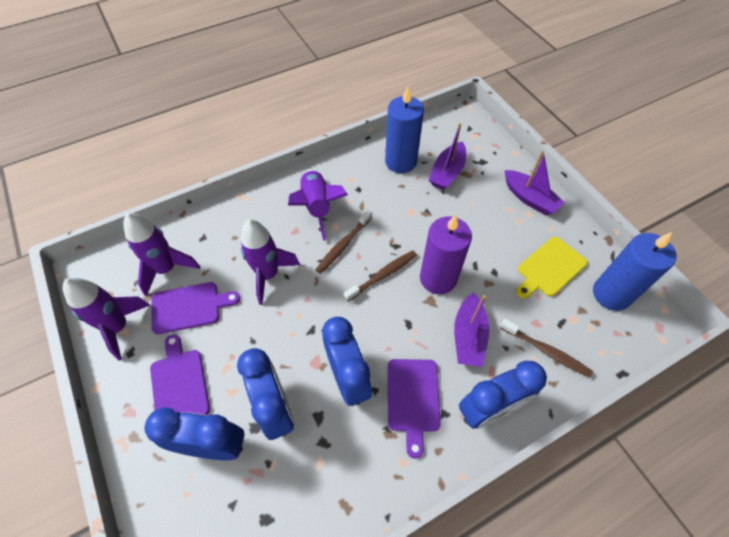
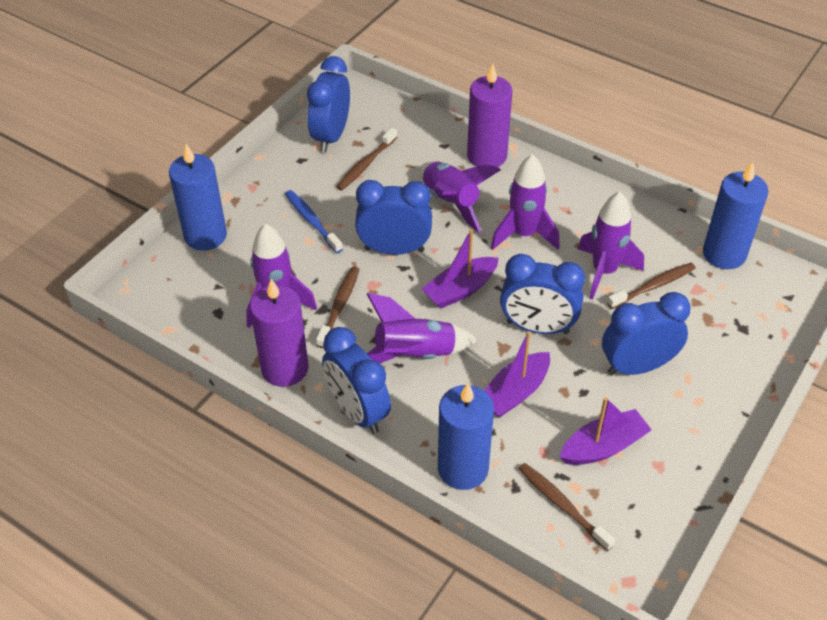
blue candle: [385,86,424,173] [593,232,676,311] = 2 -> [169,144,227,251] [438,383,494,490] [703,162,769,269] = 3
blue clock: [145,407,245,460] [237,348,294,440] [322,317,372,406] [459,361,547,429] = 4 -> [307,56,350,152] [322,327,391,434] [355,180,432,255] [500,254,585,334] [602,292,690,375] = 5
blue toothbrush: none = 0 -> [285,190,343,253] = 1
brown toothbrush: [315,210,372,274] [343,251,417,302] [500,319,593,378] = 3 -> [316,267,360,348] [336,128,397,190] [519,463,615,551] [607,263,696,309] = 4
purple candle: [420,214,472,294] = 1 -> [250,279,309,387] [467,64,512,167] = 2
purple cutting board: [150,334,210,415] [151,282,240,334] [388,359,441,459] = 3 -> none = 0
purple rocket: [63,277,150,361] [123,213,200,296] [241,219,300,305] [288,169,348,241] = 4 -> [246,224,317,328] [367,293,477,363] [420,162,501,233] [491,154,560,250] [578,191,644,299] = 5
yellow cutting board: [516,237,588,299] = 1 -> none = 0

